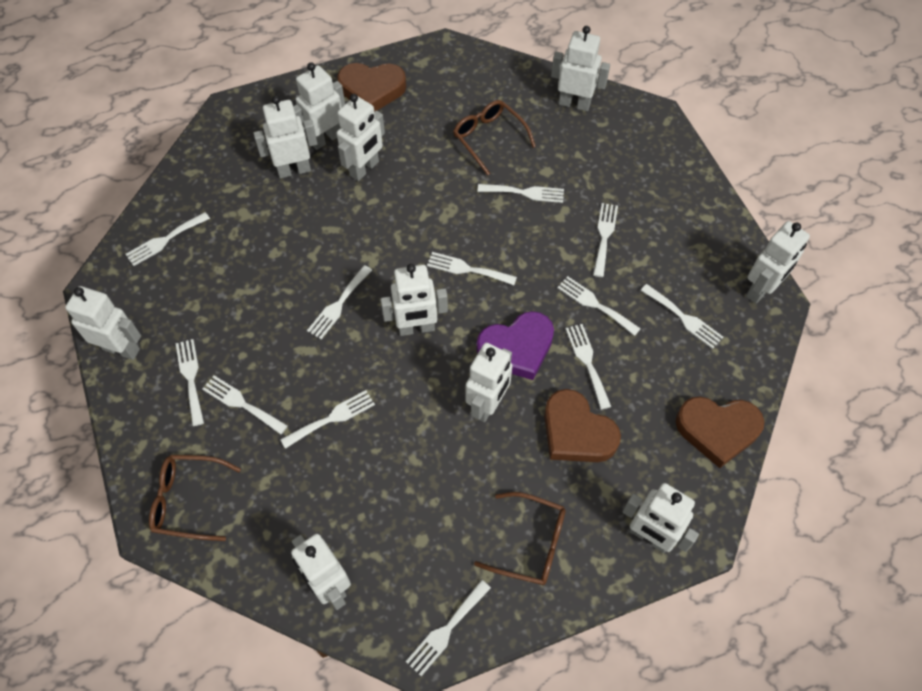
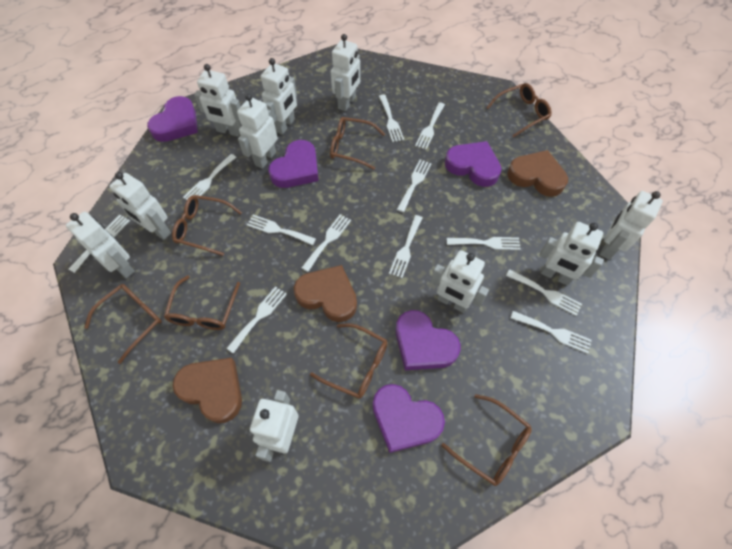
brown glasses: [149,455,241,541] [453,100,536,176] [474,492,566,585] = 3 -> [84,284,162,364] [164,275,240,330] [172,195,242,256] [310,324,388,399] [330,117,385,170] [441,394,532,486] [486,83,551,138] = 7
purple heart: [477,311,554,380] = 1 -> [147,96,198,142] [268,140,319,188] [373,384,445,453] [396,310,460,370] [445,141,502,187] = 5

